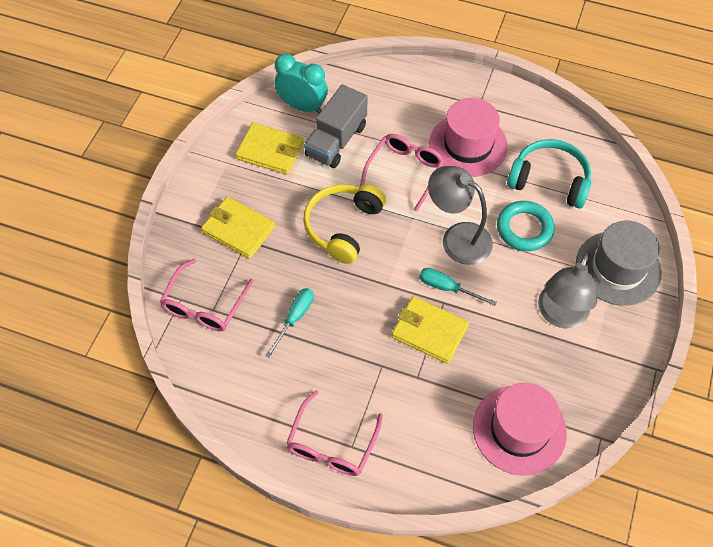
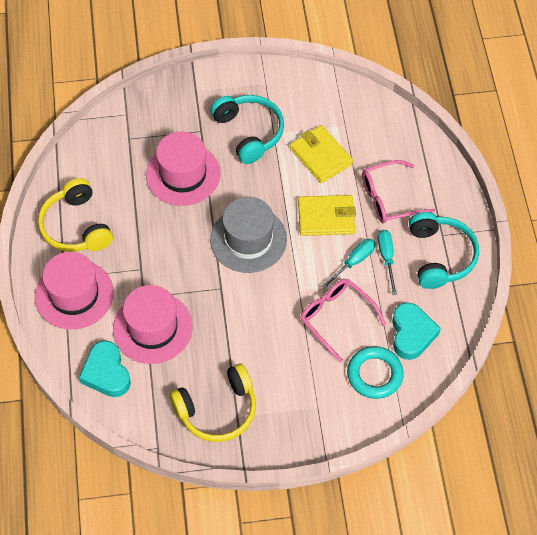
grey lamp: [428,166,493,265] [538,253,598,328] = 2 -> none = 0
grey truck: [304,84,368,168] = 1 -> none = 0
pink glasses: [160,259,253,331] [286,390,383,476] [360,134,444,212] = 3 -> [300,278,386,363] [362,160,435,223] = 2
pink hat: [429,98,508,177] [473,383,567,476] = 2 -> [35,252,114,330] [113,285,193,364] [146,131,221,206] = 3
turquoise clock: [274,53,328,114] = 1 -> none = 0
turquoise headphones: [507,139,591,209] = 1 -> [210,95,284,164] [409,212,479,289] = 2
turquoise heart: none = 0 -> [79,341,131,397] [392,303,441,360] = 2
yellow headphones: [303,184,386,264] = 1 -> [38,178,113,252] [170,364,256,442] = 2
yellow wallet: [201,197,275,259] [235,123,304,175] [392,296,469,364] = 3 -> [290,125,353,183] [298,195,356,236] = 2

